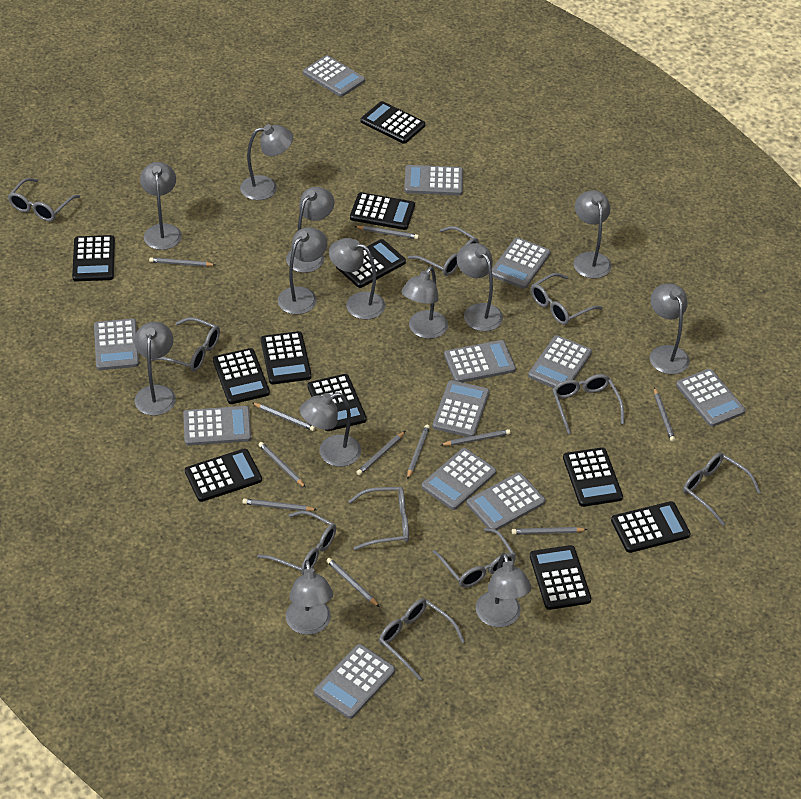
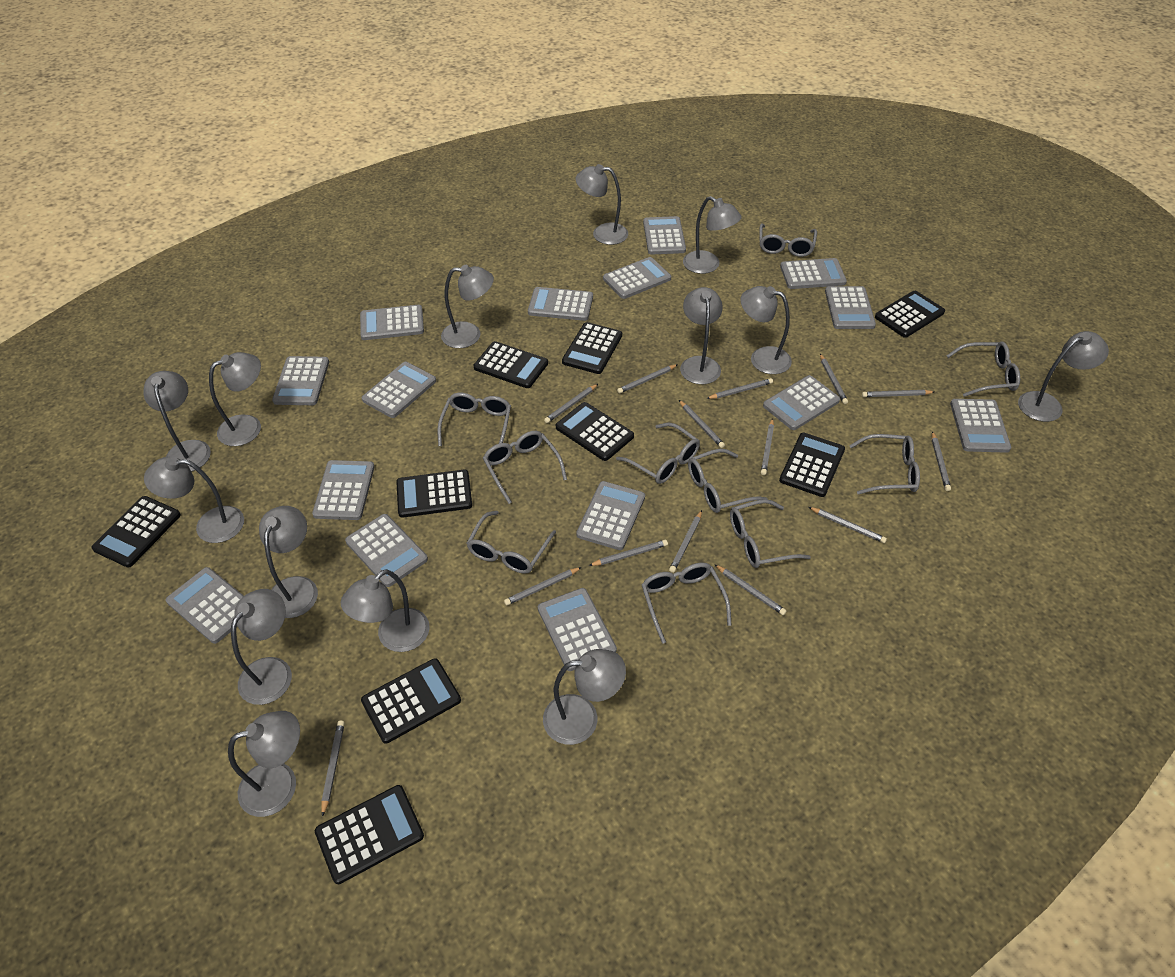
black calculator: [72,235,115,281] [185,448,262,502] [213,348,270,404] [261,331,312,384] [308,374,366,431] [336,239,406,288] [350,192,415,230] [361,101,425,144] [530,545,591,610] [563,447,623,507] [611,501,690,553] = 11 -> [91,496,181,568] [315,785,424,884] [361,658,461,744] [396,469,472,518] [474,341,548,388] [556,402,634,461] [562,322,622,374] [779,433,845,497] [875,291,945,338] = 9
grey calculator: [94,319,139,370] [183,406,251,446] [303,55,365,97] [314,644,395,719] [404,165,463,195] [421,448,496,510] [433,380,490,437] [444,340,516,382] [467,472,545,530] [492,237,551,289] [528,335,592,388] [676,369,746,427] = 12 -> [166,567,244,644] [272,356,329,405] [312,460,374,520] [345,514,428,587] [360,305,424,340] [362,362,436,418] [528,287,593,321] [538,588,617,671] [576,481,645,550] [603,257,671,299] [643,216,686,254] [763,375,840,430] [780,258,847,289] [825,286,876,329] [950,399,1011,453] = 15
grey lamp: [134,322,176,416] [140,162,182,250] [240,124,293,200] [278,227,327,314] [286,187,334,273] [286,560,333,635] [300,392,361,467] [329,238,385,320] [401,266,448,339] [457,243,503,331] [476,553,531,627] [573,191,611,278] [650,284,690,374] = 13 -> [143,371,211,472] [144,457,244,543] [209,352,261,446] [228,711,300,817] [231,589,292,705] [259,506,318,618] [341,569,430,652] [441,265,494,348] [543,649,626,745] [576,164,628,245] [680,287,723,384] [683,196,742,274] [741,286,792,374] [1018,331,1109,422] = 14
grey pencil: [149,257,215,267] [242,498,317,511] [252,403,315,431] [258,442,306,488] [326,558,379,607] [354,226,419,239] [356,431,405,475] [407,425,430,480] [441,429,510,446] [512,527,587,535] [654,387,676,442] = 11 -> [322,720,345,817] [504,567,582,605] [544,384,598,423] [588,540,668,566] [617,364,678,393] [669,510,702,573] [679,400,725,448] [706,378,773,399] [714,564,787,615] [761,418,774,475] [808,507,887,543] [820,354,848,404] [862,390,934,397] [932,431,951,491] = 14

